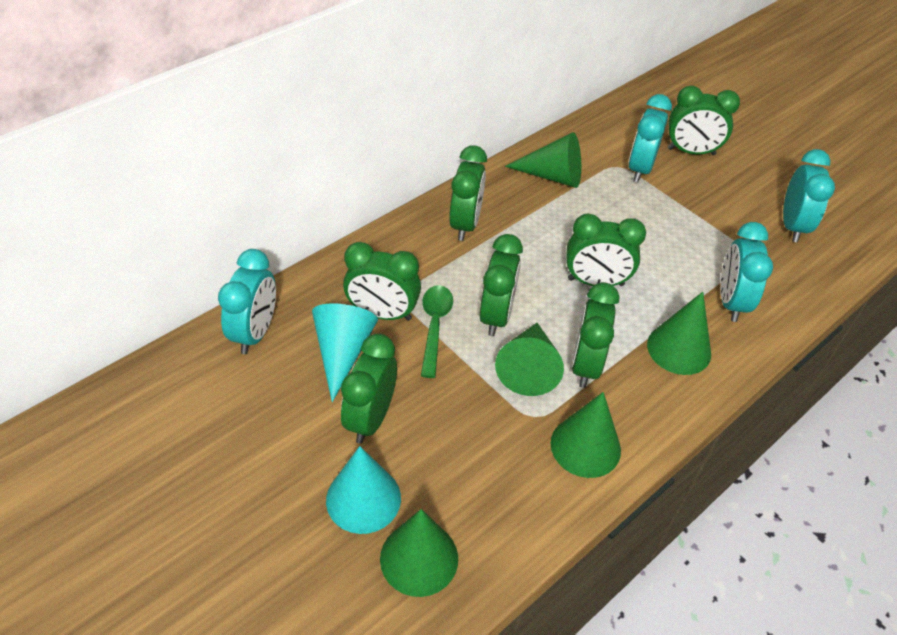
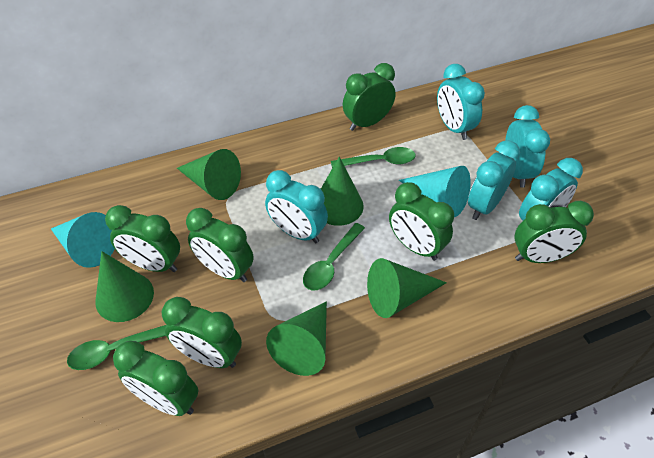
green spoon: [421,285,453,378] = 1 -> [67,325,166,370] [303,223,365,290] [331,147,416,168] = 3
turquoise clock: [218,249,276,354] [628,94,672,182] [720,222,773,322] [783,149,835,242] = 4 -> [265,170,328,243] [437,64,485,140] [468,140,520,220] [505,105,550,187] [519,158,583,221] = 5

